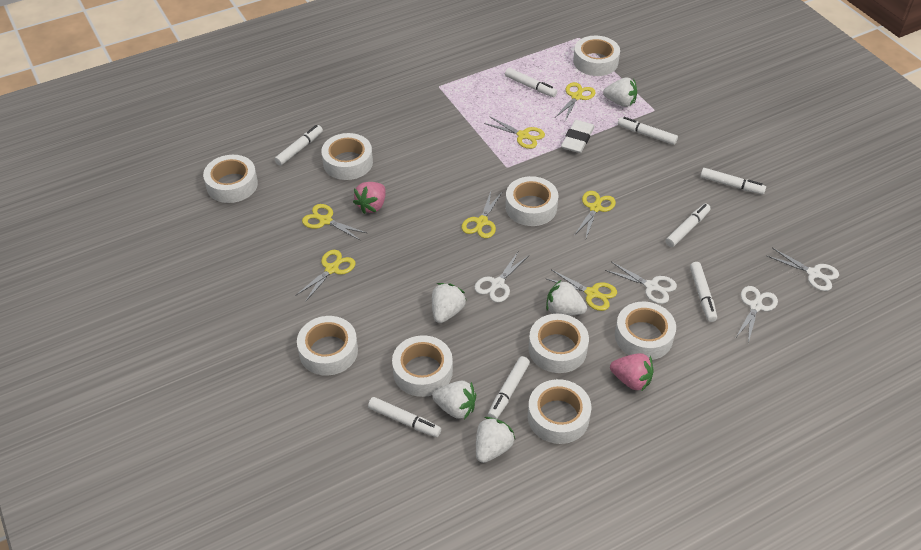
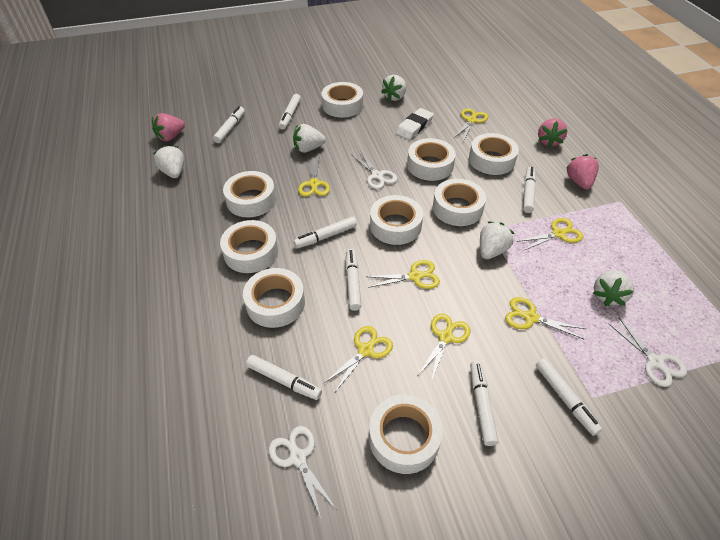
pink strawberry: [353,182,386,214] [610,353,654,392] = 2 -> [152,113,185,141] [538,119,568,148] [566,154,599,189] = 3
white scissors: [474,252,528,303] [605,262,677,304] [736,286,778,343] [767,248,839,291] = 4 -> [269,426,337,518] [352,152,397,189] [608,318,687,387] = 3

